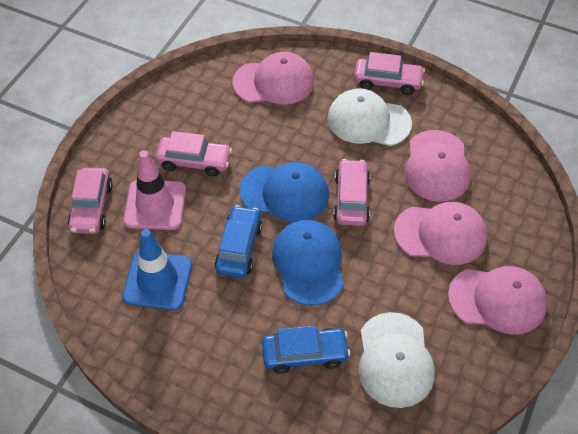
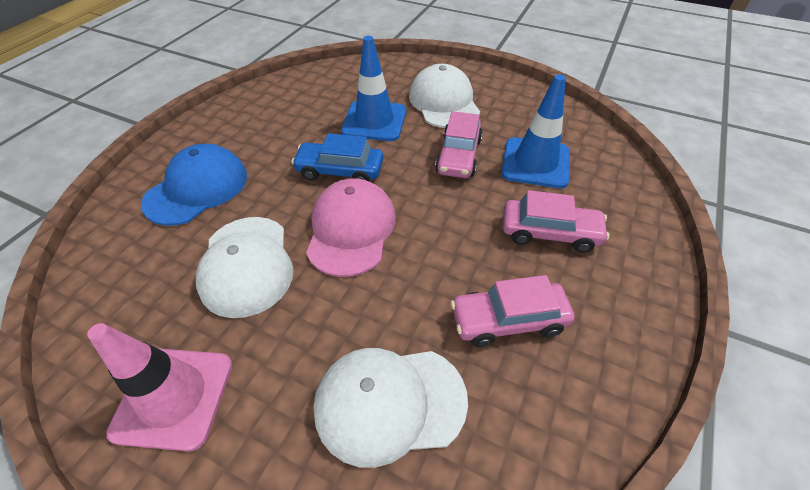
blue cap: [239,162,329,222] [272,220,344,306] = 2 -> [141,144,247,226] = 1
blue car: [215,205,262,278] [262,326,350,374] = 2 -> [291,133,383,182] = 1
blue traffic cone: [122,229,192,310] = 1 -> [341,36,406,141] [501,74,570,188] = 2
pink cap: [232,52,314,105] [394,202,487,265] [404,130,471,202] [448,266,547,334] = 4 -> [306,178,396,277] = 1
pink car: [68,168,113,234] [155,131,232,177] [333,159,370,226] [354,52,425,95] = 4 -> [435,111,483,178] [451,275,575,347] [503,190,610,253] = 3
white cap: [327,88,412,146] [358,312,435,408] = 2 -> [196,217,294,318] [313,348,468,468] [409,64,480,128] = 3

